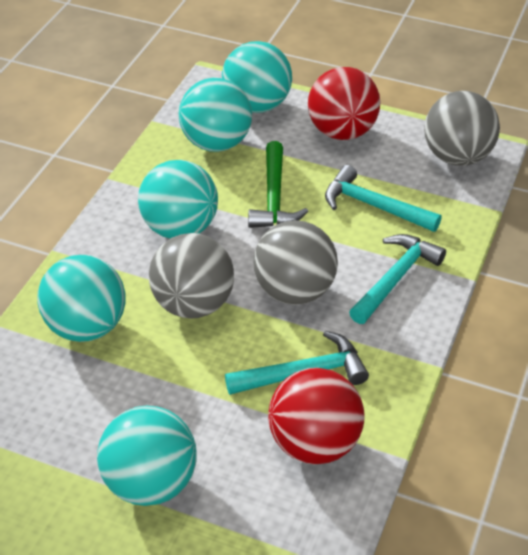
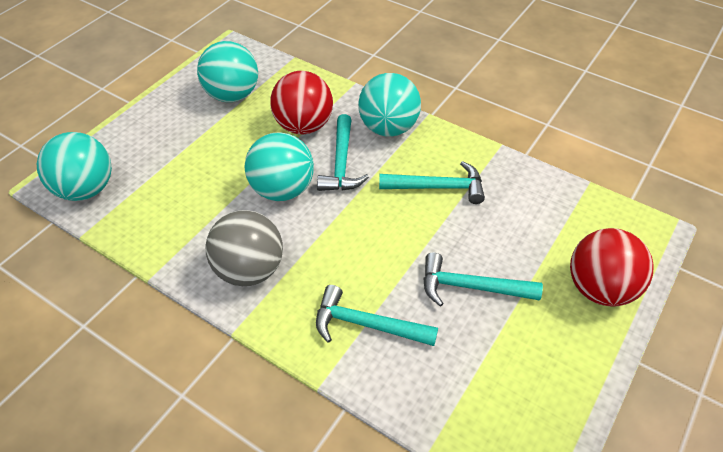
green hammer: [248,141,308,228] = 1 -> none = 0
grey ball: [149,233,234,319] [253,220,338,305] [424,91,500,166] = 3 -> [205,210,283,286] = 1
turquoise ball: [37,255,126,342] [97,406,197,506] [138,160,218,239] [179,78,252,152] [222,41,292,113] = 5 -> [37,132,112,201] [197,41,258,102] [245,132,314,201] [358,73,421,137] = 4
turquoise hammer: [225,331,369,395] [325,165,442,232] [349,234,446,324] = 3 -> [316,285,438,346] [317,114,369,191] [379,161,485,204] [423,253,543,307] = 4

